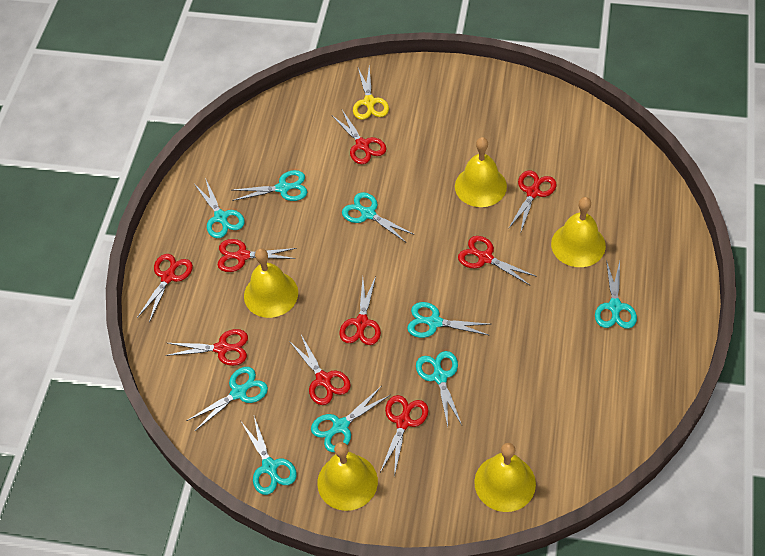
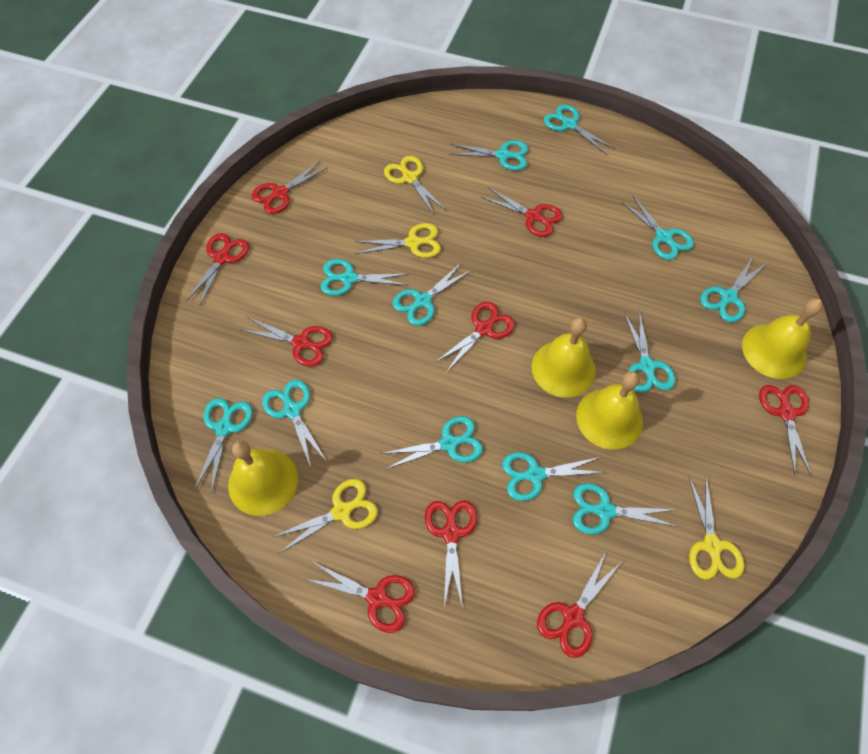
turquoise scissors: [186,367,268,431] [194,178,245,238] [232,170,307,201] [241,416,297,495] [311,387,390,452] [342,192,414,242] [407,302,490,338] [416,351,462,426] [595,260,637,329] = 9 -> [195,398,253,493] [262,380,326,467] [321,259,409,296] [381,416,483,469] [392,262,472,326] [449,140,529,171] [502,452,606,501] [544,104,615,155] [573,483,679,534] [621,195,694,260] [624,310,676,393] [700,257,765,322] = 12
yellow bell: [244,248,298,318] [317,442,378,511] [455,137,507,207] [474,443,536,512] [551,197,606,267] = 5 -> [228,440,298,516] [531,317,596,398] [576,371,643,450] [742,298,823,379] = 4
yellow scissors: [353,67,389,120] = 1 -> [273,479,378,553] [354,223,441,258] [384,156,446,216] [689,476,745,580] = 4

